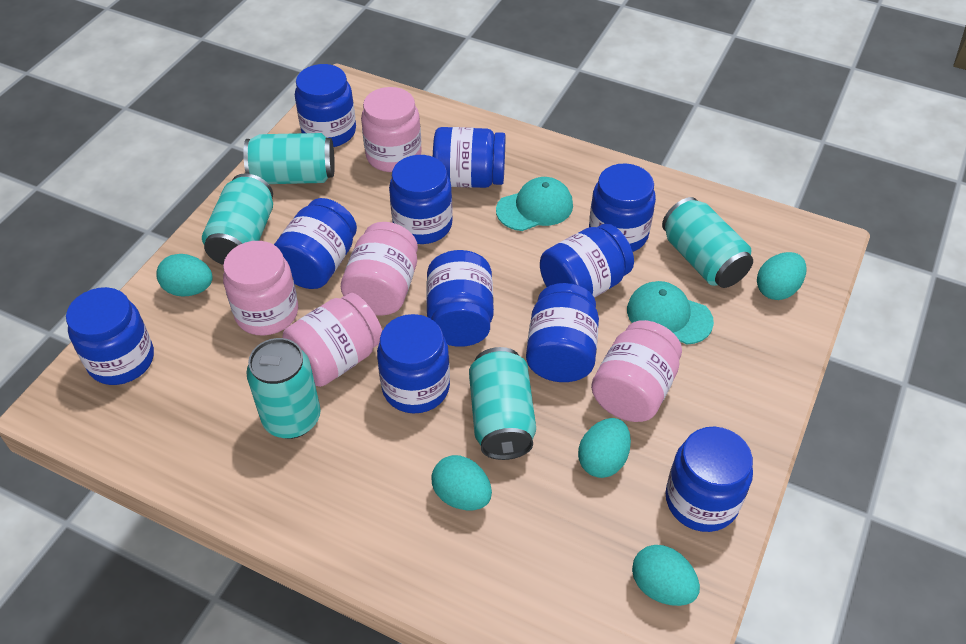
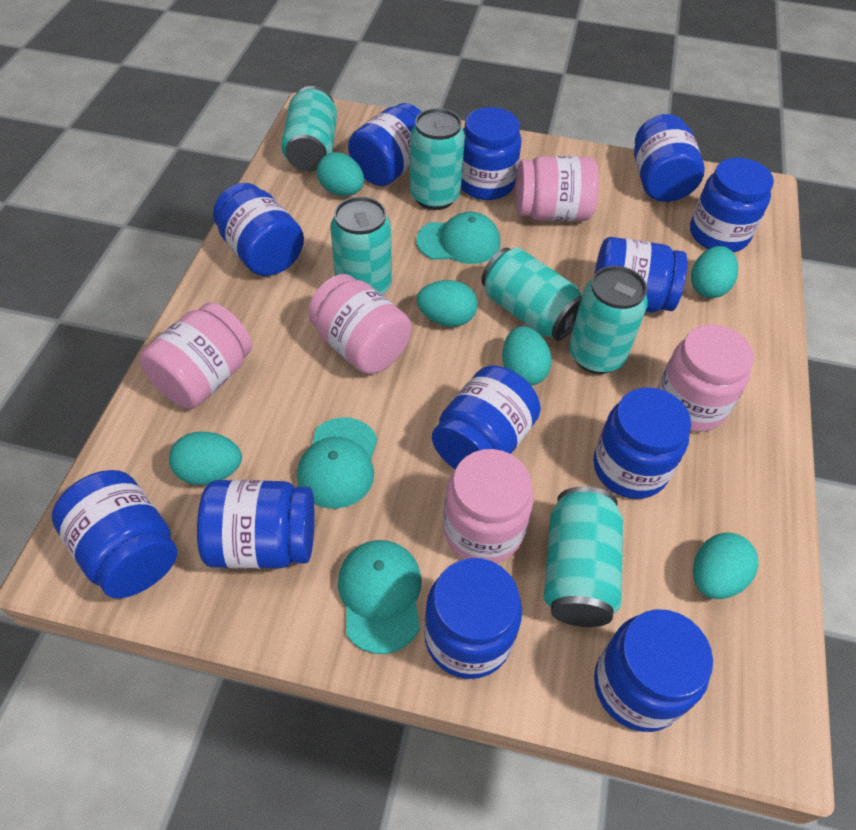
blue jar: [66,287,154,385] [274,198,357,289] [295,64,356,147] [377,314,450,413] [389,155,453,244] [426,250,494,347] [433,127,505,188] [526,283,599,382] [540,223,634,298] [589,163,656,252] [665,427,753,532] = 11 -> [52,470,177,598] [197,480,314,569] [213,183,304,276] [348,103,421,186] [424,558,522,679] [432,366,541,469] [461,107,521,200] [593,387,691,499] [594,237,687,313] [594,609,713,732] [634,114,705,202] [690,158,774,252] = 12
turquoise can: [202,173,273,265] [243,133,335,184] [246,338,321,439] [469,347,536,460] [662,197,753,288] = 5 -> [281,86,337,172] [330,196,392,295] [410,108,465,210] [481,248,582,341] [544,486,623,627] [569,266,648,374] = 6
turquoise cap: [496,177,573,231] [627,281,714,344] = 2 -> [297,417,377,509] [338,540,421,654] [416,212,500,264] = 3
turquoise egg: [156,254,213,297] [431,455,492,510] [578,418,631,478] [632,545,700,606] [757,252,807,300] = 5 -> [169,432,242,485] [317,152,364,196] [417,280,478,327] [502,326,551,386] [691,246,738,298] [693,532,759,599] = 6

